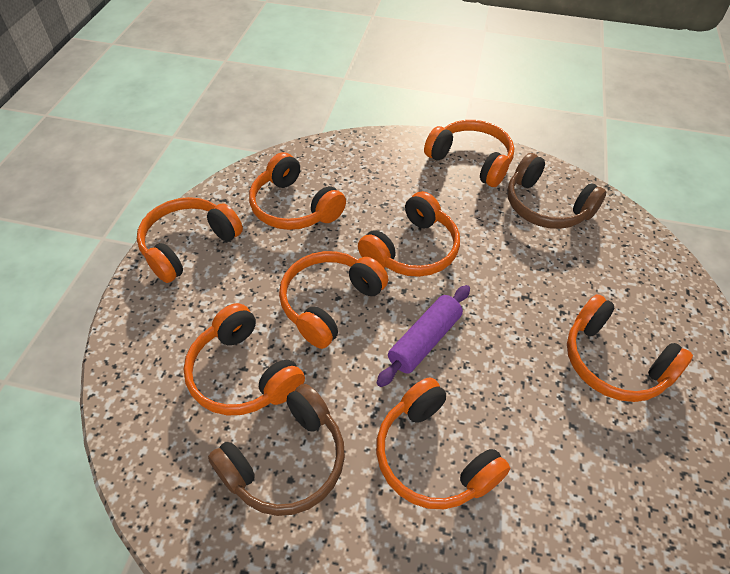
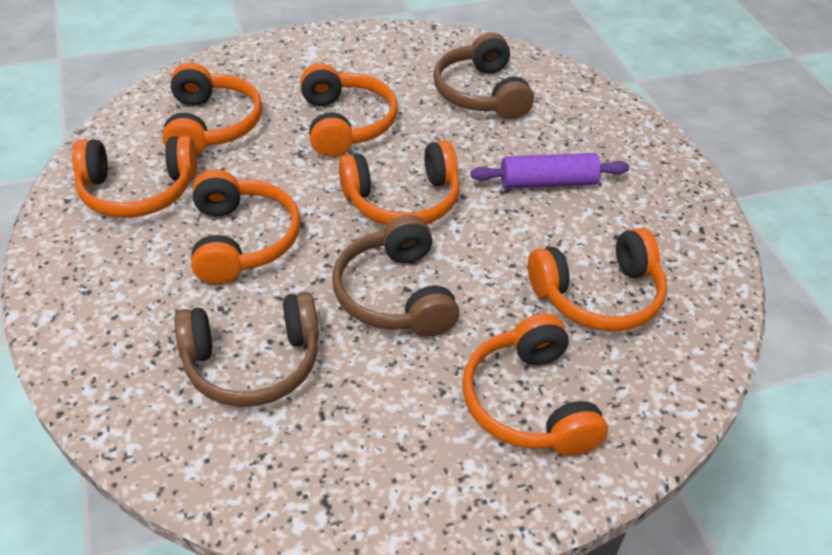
brown headphones: [208,384,345,516] [507,153,606,229] = 2 -> [175,292,319,407] [332,215,459,337] [433,33,534,119] = 3
orange headphones: [137,197,243,283] [183,303,305,416] [249,152,346,230] [279,251,388,349] [358,191,460,277] [376,377,510,509] [424,120,514,187] [567,294,693,402] = 8 -> [72,136,197,218] [162,63,262,155] [191,170,301,284] [300,63,398,157] [339,140,460,225] [462,313,608,456] [528,228,667,332] = 7

